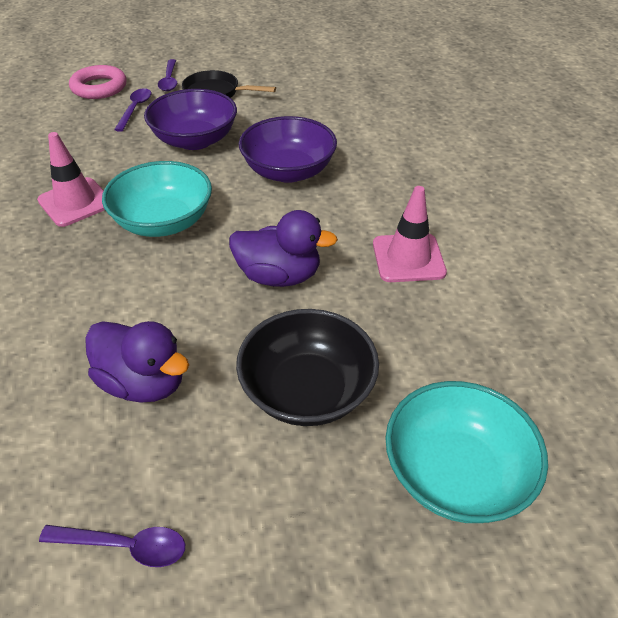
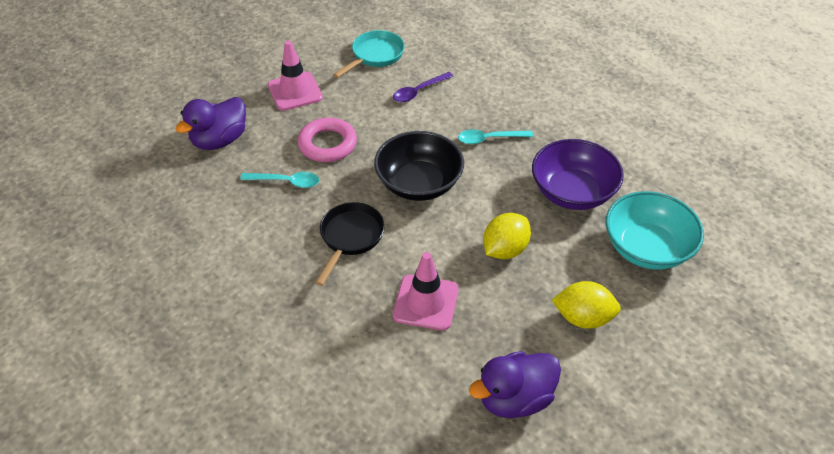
purple bowl: [144,89,237,150] [239,116,337,183] = 2 -> [532,139,624,210] = 1
purple spoon: [39,525,185,567] [114,88,151,132] [158,59,177,91] = 3 -> [393,72,453,102] = 1
turquoise bowl: [102,161,212,237] [385,381,548,523] = 2 -> [606,191,704,270] = 1
turquoise pan: none = 0 -> [333,30,405,78] = 1
turquoise spoon: none = 0 -> [240,172,319,188] [458,129,534,144] = 2
yellow lemon: none = 0 -> [483,213,531,259] [552,281,621,329] = 2

